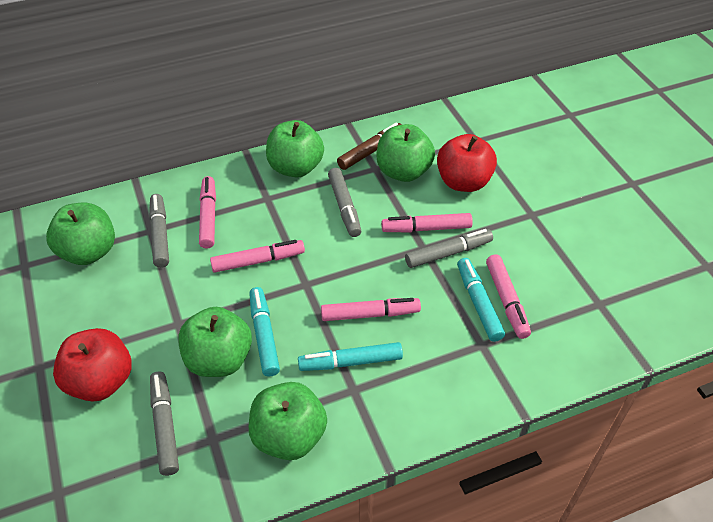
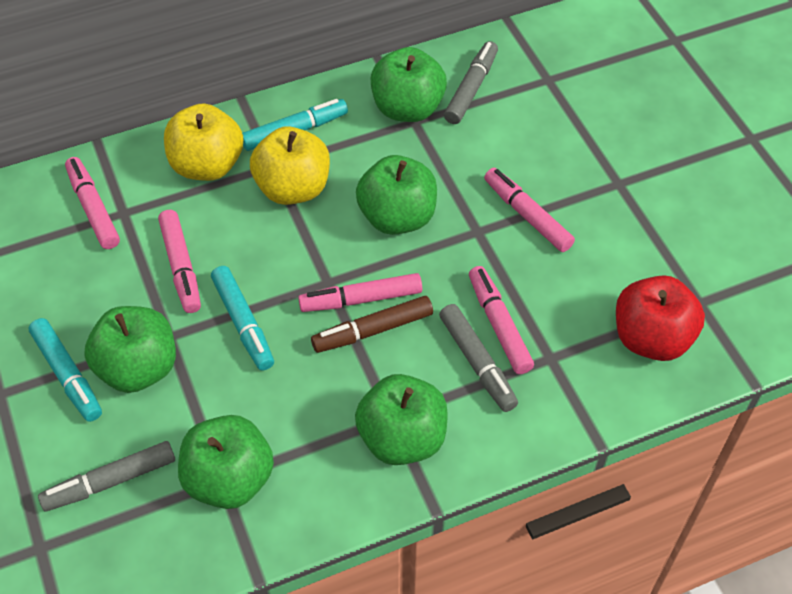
grey marker: [149,194,169,268] [150,371,179,476] [328,168,361,237] [405,229,493,268] = 4 -> [38,441,175,511] [439,304,518,412] [444,41,498,124] = 3
red apple: [53,328,132,402] [437,134,497,192] = 2 -> [616,275,705,361] = 1
yellow apple: none = 0 -> [164,103,243,181] [250,126,330,205] = 2

